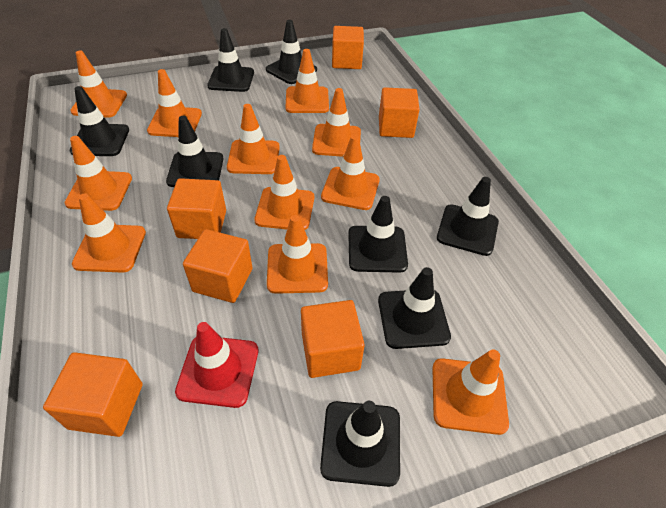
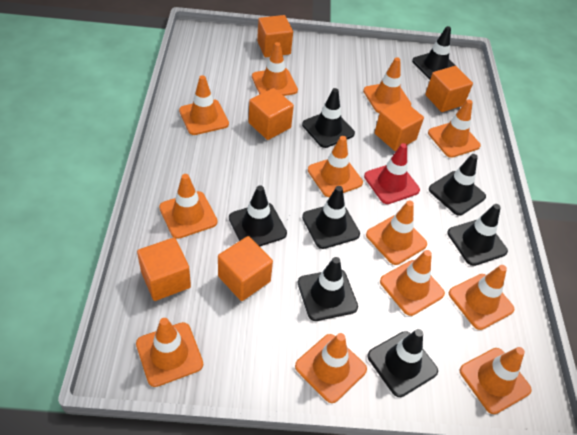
orange traffic cone: [65,136,132,211] [70,50,127,118] [72,194,146,273] [147,69,202,137] [227,104,280,174] [254,155,314,230] [267,215,328,294] [286,49,329,113] [312,88,361,157] [321,135,380,210] [432,349,509,435] = 11 -> [136,318,203,387] [159,174,218,239] [179,75,229,135] [252,42,298,96] [295,333,367,403] [308,136,363,197] [363,57,411,113] [366,201,427,265] [380,250,445,316] [428,99,481,158] [449,265,514,330] [460,347,532,414] = 12

